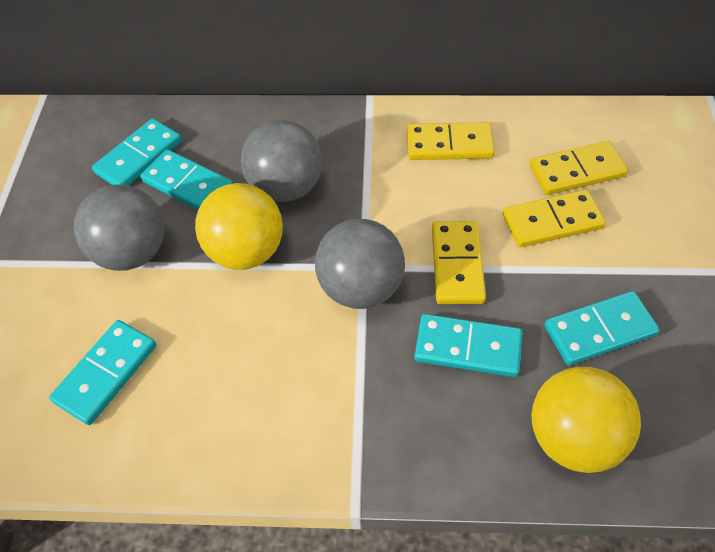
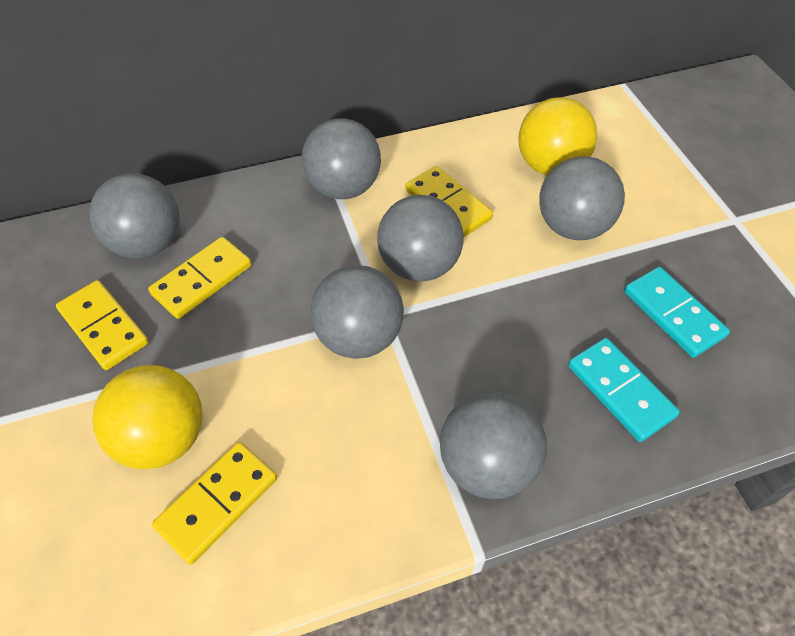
grey ball: [74,184,164,271] [241,120,322,202] [315,219,405,309] = 3 -> [89,173,180,259] [302,118,381,199] [310,265,404,359] [377,195,464,282] [440,391,547,499] [539,156,625,240] = 6
turquoise domino: [49,320,156,425] [92,118,182,186] [140,149,233,210] [415,314,523,377] [545,291,660,365] = 5 -> [568,338,680,442] [624,267,730,358] = 2

